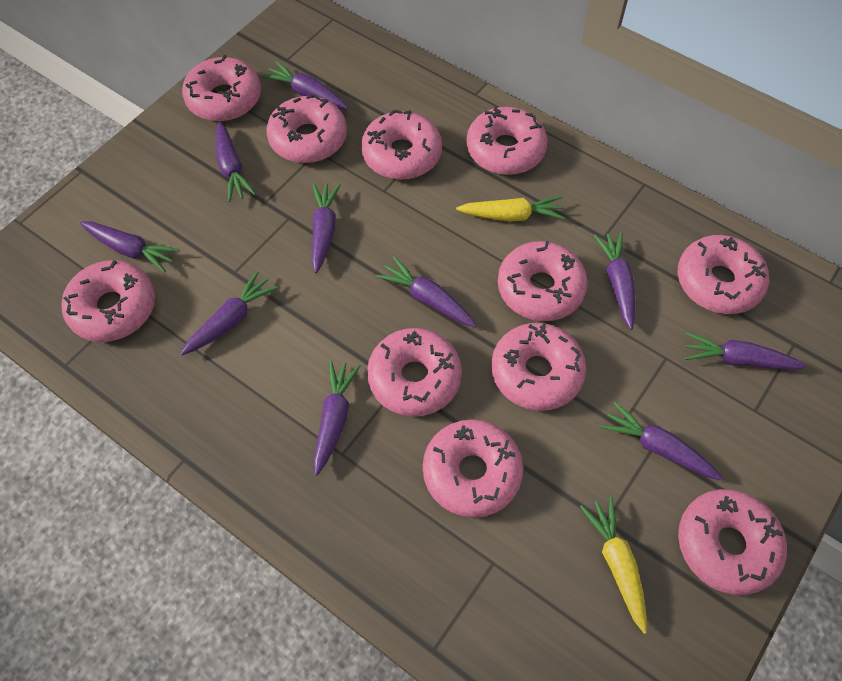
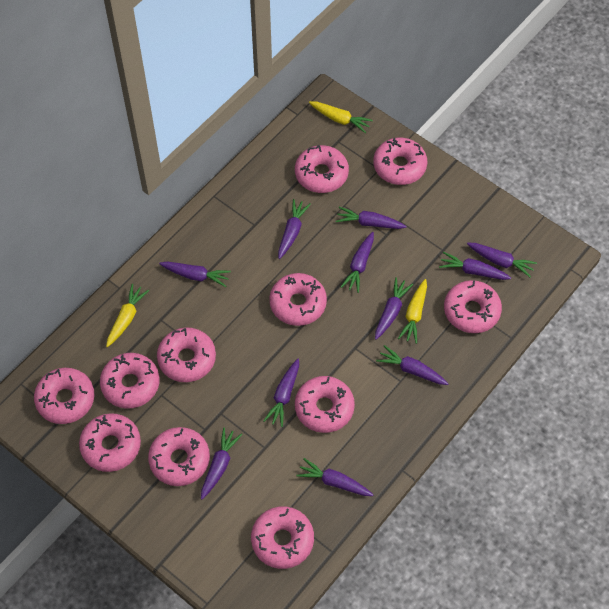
purple carrot: [80,222,180,273] [181,271,278,355] [216,121,256,202] [261,61,348,110] [312,183,341,273] [314,360,361,476] [376,256,477,327] [594,232,635,330] [601,402,723,480] [685,332,807,370] = 10 -> [159,261,231,287] [201,427,242,499] [263,359,299,427] [278,199,311,259] [296,458,373,496] [336,207,407,229] [341,232,374,293] [375,277,413,340] [376,345,449,385] [439,252,511,280] [467,243,537,278] = 11
yellow carrot: [456,196,565,221] [580,497,647,634] = 2 -> [106,284,149,347] [309,101,373,133] [398,279,427,344] = 3

